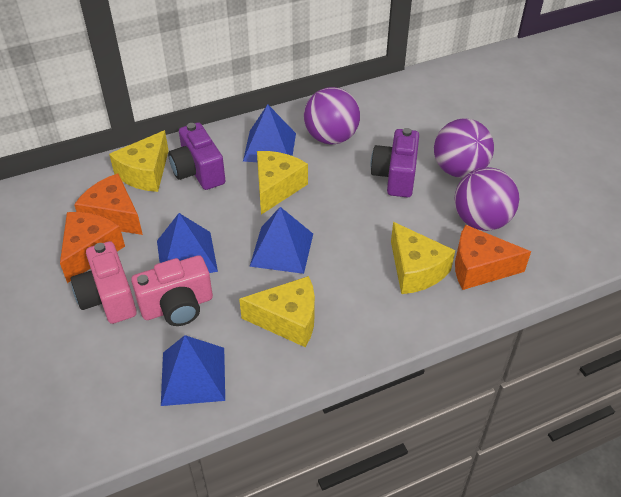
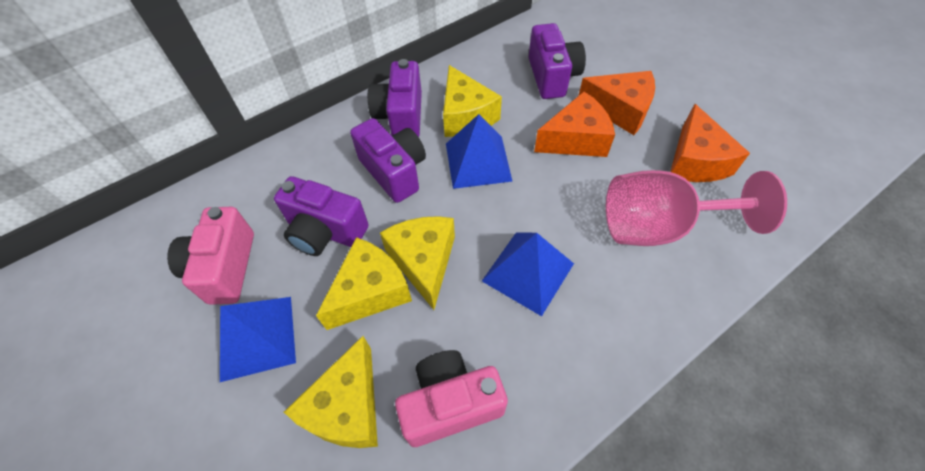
blue pyramid: [157,213,218,273] [161,335,225,406] [243,104,296,162] [249,207,313,274] = 4 -> [220,297,296,382] [446,114,513,189] [482,232,574,316] = 3
pink goblet: none = 0 -> [606,170,787,246] = 1
purple ball: [304,87,360,145] [434,118,494,178] [454,167,519,231] = 3 -> none = 0
purple camera: [168,123,225,190] [371,128,419,197] = 2 -> [274,176,369,256] [350,118,426,203] [368,59,422,137] [529,23,586,99] = 4

